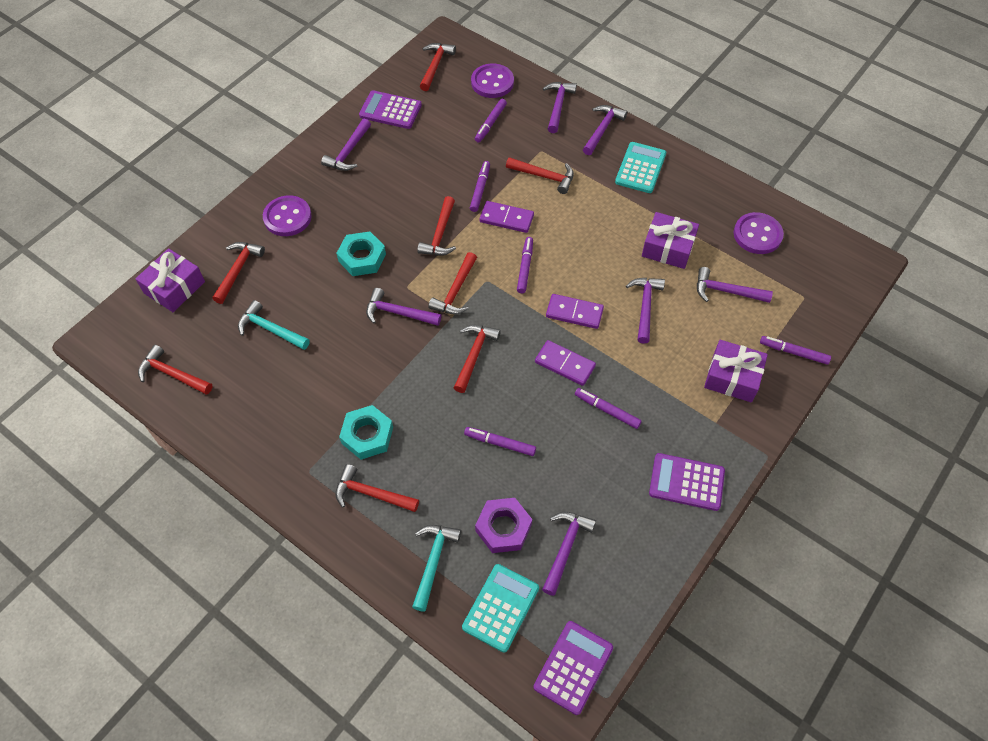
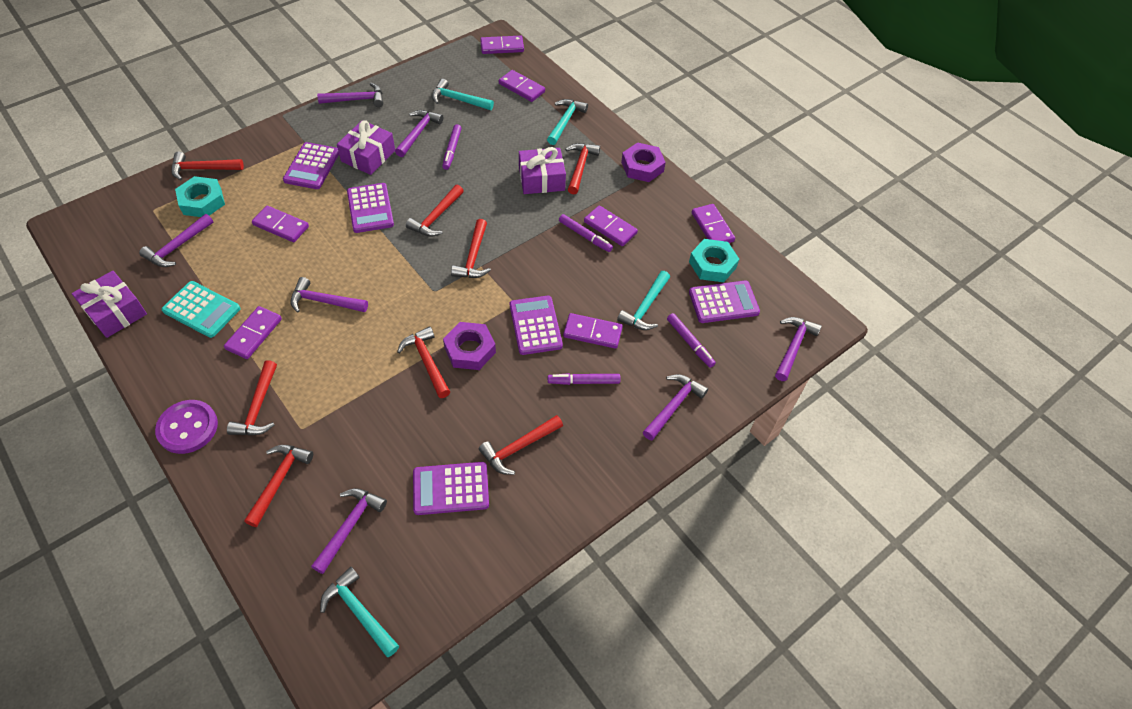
purple button: [263,195,312,236] [471,63,514,98] [734,212,784,254] = 3 -> [155,400,218,454] = 1
purple calculator: [359,90,422,129] [533,621,613,715] [649,453,725,511] = 3 -> [283,142,339,189] [347,183,394,233] [413,462,489,515] [510,296,563,355] [689,281,760,323] = 5
purple domino: [480,201,534,233] [535,340,596,386] [546,294,604,329] = 3 -> [224,306,282,359] [252,206,309,242] [480,36,524,54] [499,70,545,102] [563,313,623,349] [584,205,638,246] [692,204,735,243] = 7
purple marker: [464,427,536,456] [470,161,490,212] [475,99,507,143] [517,237,533,293] [575,388,642,429] [760,336,831,365] = 6 -> [442,124,461,170] [548,373,621,385] [559,214,613,252] [667,313,716,368] = 4
purple nut: [475,498,532,553] = 1 -> [443,322,496,370] [621,143,666,182] = 2
turquoise calculator: [462,564,539,653] [615,142,666,193] = 2 -> [162,281,241,338] = 1
turquoise hammer: [238,300,310,350] [412,525,461,612] = 2 -> [320,567,399,657] [432,79,494,110] [547,99,588,145] [617,271,670,330] = 4

